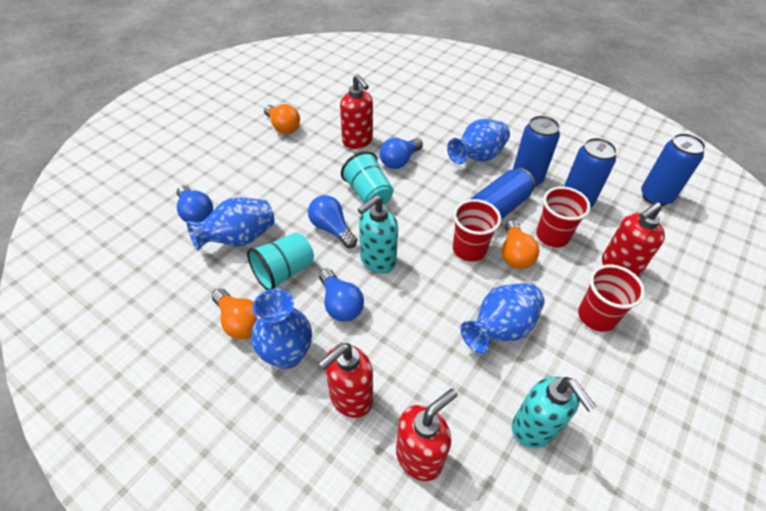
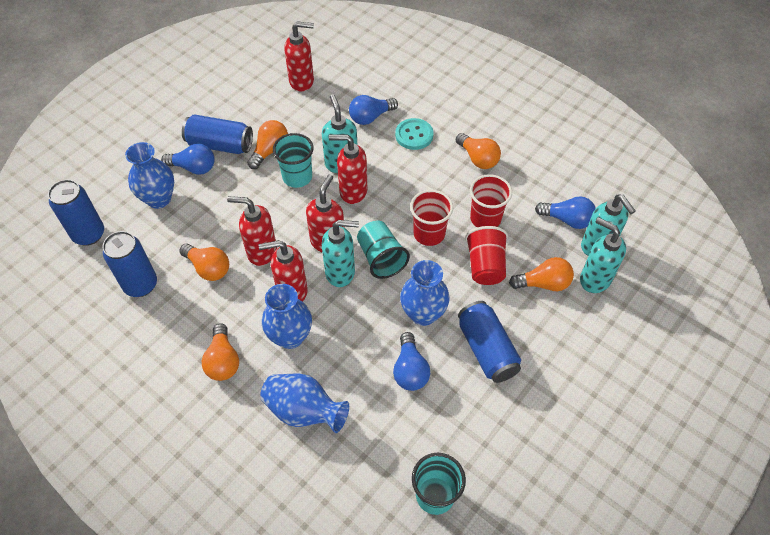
orange light bulb: [212,289,257,339] [264,104,300,134] [502,220,539,269] = 3 -> [179,244,229,281] [202,323,239,381] [247,120,288,169] [456,133,501,169] [509,257,574,291] = 5
red soap dispenser: [318,343,373,418] [340,74,373,149] [396,388,458,481] [602,202,665,278] = 4 -> [227,196,277,266] [258,240,308,301] [284,21,314,92] [306,174,344,252] [329,134,367,204] = 5
turquoise button: none = 0 -> [395,118,433,150] = 1
turquoise cup: [247,232,314,290] [341,151,393,205] = 2 -> [273,133,313,188] [357,221,410,279] [412,453,466,515] = 3
turquoise soap dispenser: [358,195,398,274] [512,377,596,448] = 2 -> [322,94,357,173] [322,220,359,287] [580,217,626,293] [581,195,635,256] = 4

